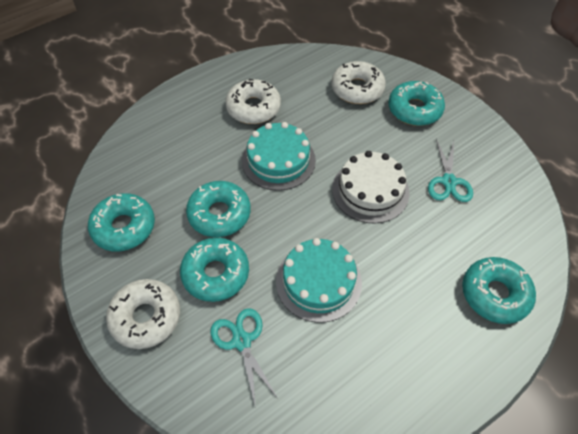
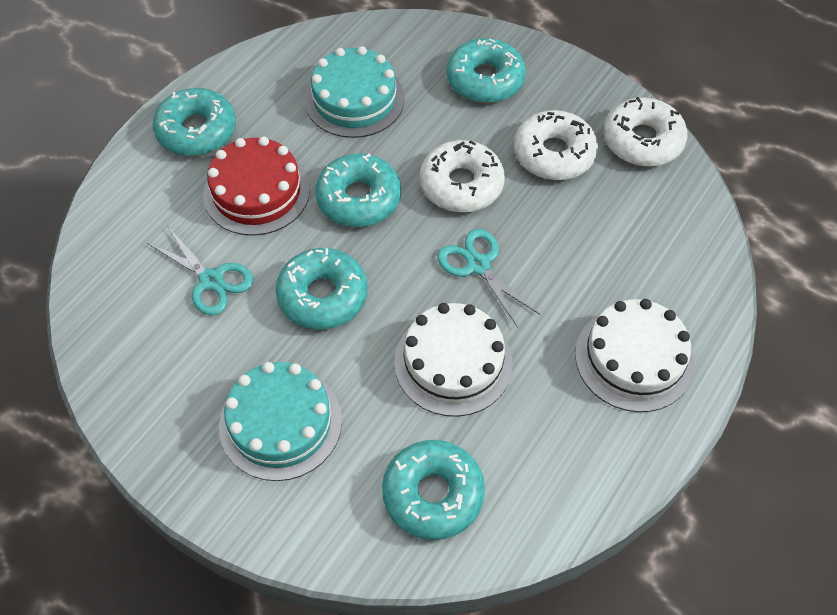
red cake: none = 0 -> [203,136,310,236] = 1
white cake: [332,151,410,224] = 1 -> [394,303,513,417] [575,299,694,412] = 2

